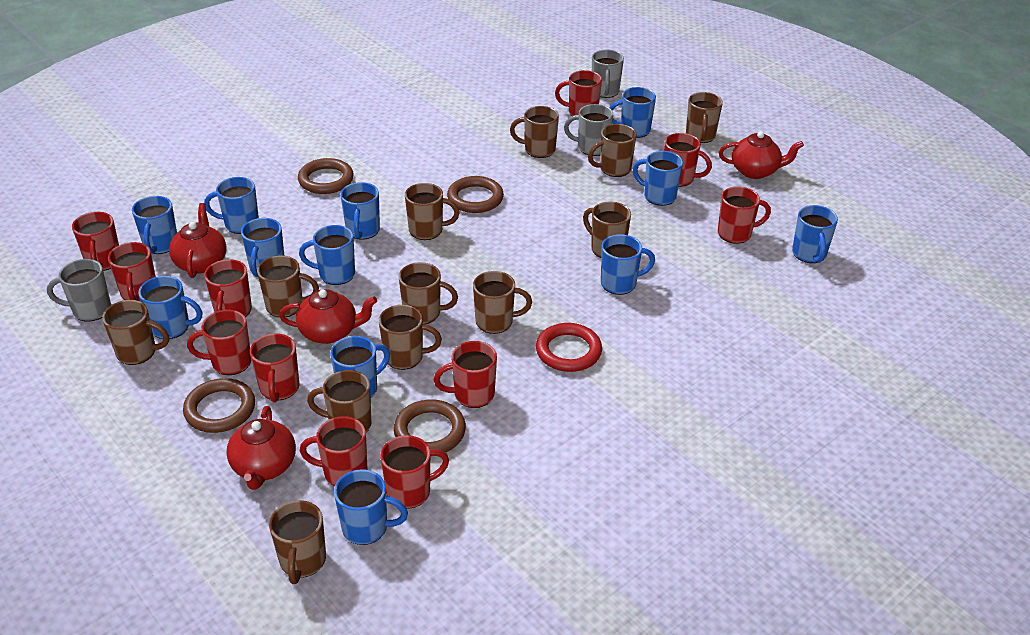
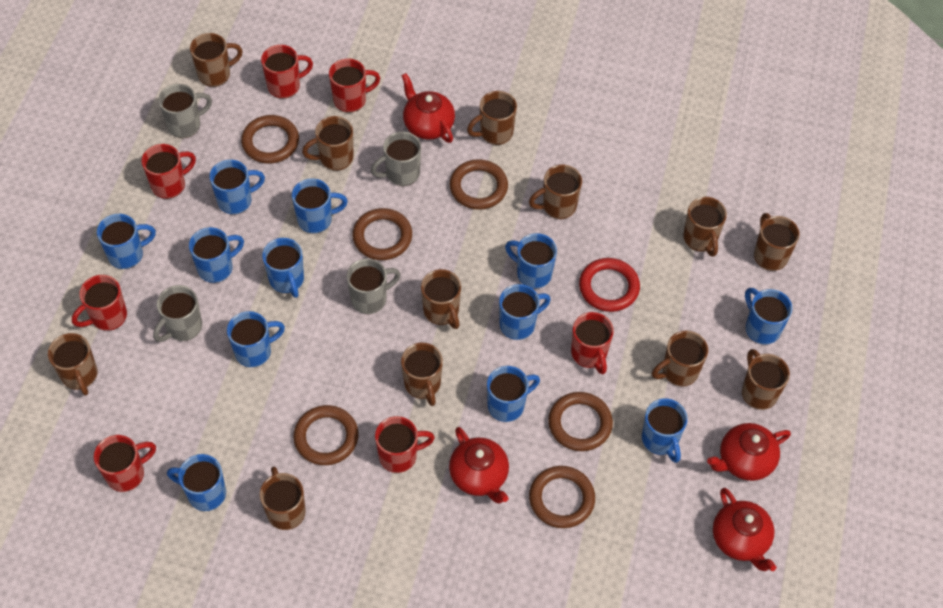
brown ring: [183,378,255,433] [298,158,354,194] [394,399,466,453] [447,176,504,213] = 4 -> [241,115,299,164] [293,405,359,465] [352,208,412,260] [450,159,508,210] [529,466,595,528] [548,392,613,451] = 6
grey mug: [47,259,111,322] [564,104,613,156] [592,50,624,98] = 3 -> [153,285,202,342] [158,84,212,138] [347,259,401,314] [371,132,421,186] = 4
red mug: [72,212,119,271] [108,242,156,302] [187,310,251,375] [204,259,252,317] [250,333,299,403] [300,416,368,487] [380,435,449,509] [434,341,497,408] [555,70,602,116] [664,133,712,187] [718,187,771,244] = 11 -> [72,275,127,331] [94,435,156,492] [141,144,196,199] [261,45,313,98] [329,59,380,113] [375,416,435,473] [571,312,614,374] = 7

